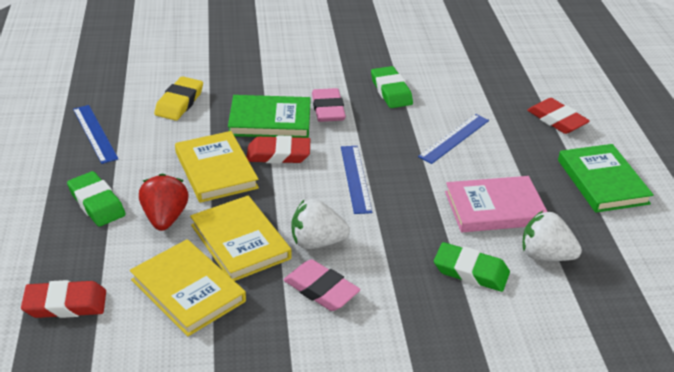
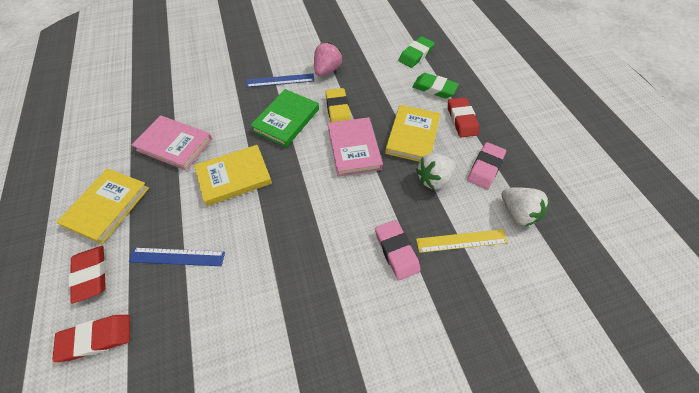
blue ruler: [73,105,119,164] [341,146,372,214] [418,114,489,164] = 3 -> [129,248,225,266] [246,74,314,87] = 2
green book: [228,95,310,138] [558,144,654,213] = 2 -> [250,89,319,147] = 1
green eraser: [67,171,126,227] [371,66,413,108] [434,242,510,292] = 3 -> [398,36,435,68] [412,73,459,98] = 2
pink book: [445,176,548,232] = 1 -> [132,115,212,171] [328,117,383,177] = 2
pink strawberry: none = 0 -> [314,42,343,76] = 1
red strawberry: [139,173,189,231] = 1 -> none = 0
yellow ruler: none = 0 -> [416,229,508,253] = 1

